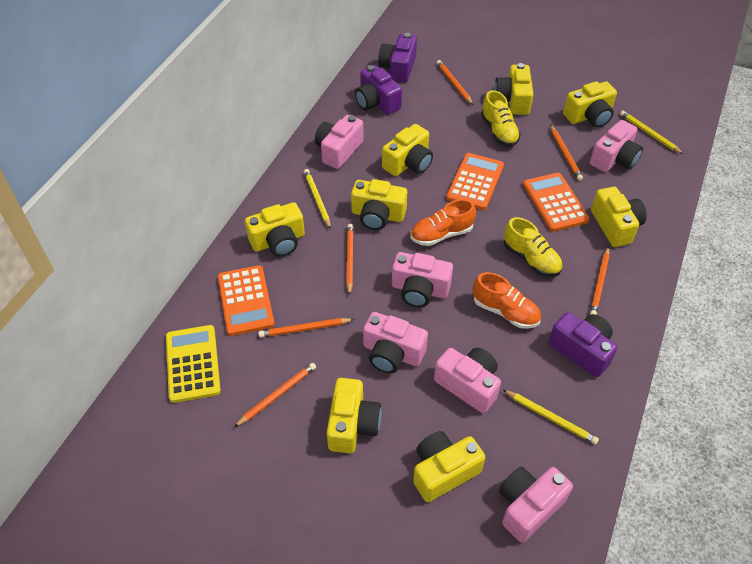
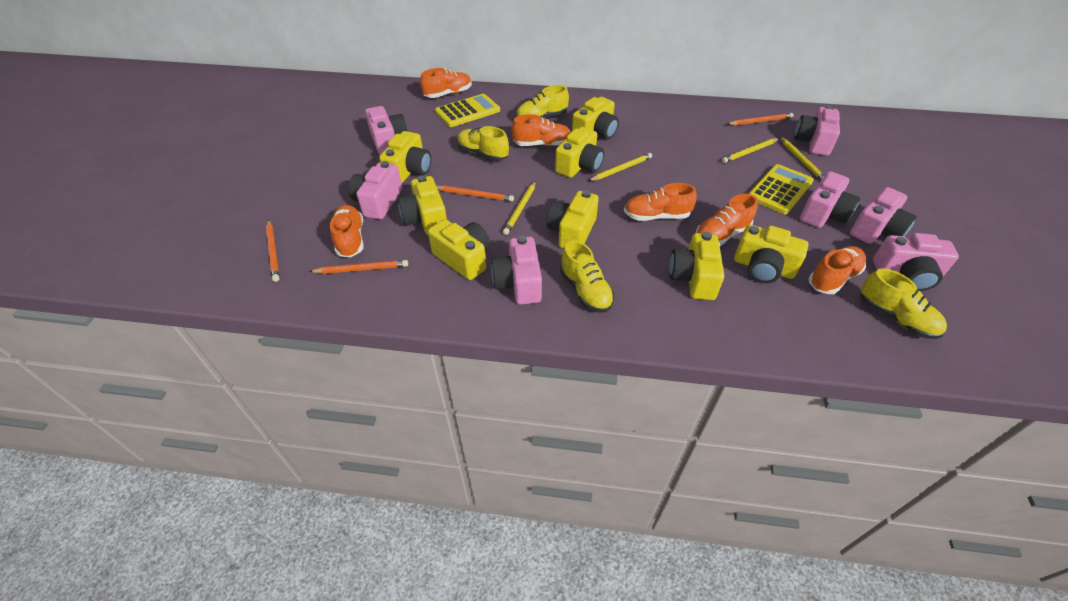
orange calculator: [218,265,275,336] [446,153,504,210] [523,173,590,232] = 3 -> none = 0
orange pencil: [234,363,316,427] [258,318,355,338] [346,224,354,296] [437,60,473,105] [550,125,583,181] [590,246,610,315] = 6 -> [266,220,280,282] [309,260,408,274] [437,185,514,202] [727,113,794,125] = 4
orange shoe: [411,199,476,246] [473,272,541,329] = 2 -> [330,205,363,258] [420,68,472,98] [511,114,571,146] [624,183,697,221] [696,194,758,246] [808,246,866,294] = 6
pink camera: [315,115,364,169] [363,312,428,373] [392,252,453,307] [434,348,501,413] [499,467,573,543] [590,120,643,172] = 6 -> [349,161,402,219] [365,106,408,155] [491,235,542,305] [794,105,840,156] [800,171,860,228] [850,187,917,244] [873,233,959,291] = 7
purple camera: [355,65,402,115] [378,33,417,83] [549,312,617,377] = 3 -> none = 0
yellow calculator: [166,325,221,403] = 1 -> [435,94,500,127] [749,164,814,214] = 2
yellow pencil: [304,169,331,229] [503,390,599,445] [620,110,683,154] = 3 -> [503,181,536,235] [588,153,652,181] [722,138,779,163] [780,137,825,180] = 4
yellow shoe: [481,90,521,146] [504,217,562,277] = 2 -> [457,126,509,161] [516,85,569,118] [560,240,614,313] [861,268,947,339] = 4

